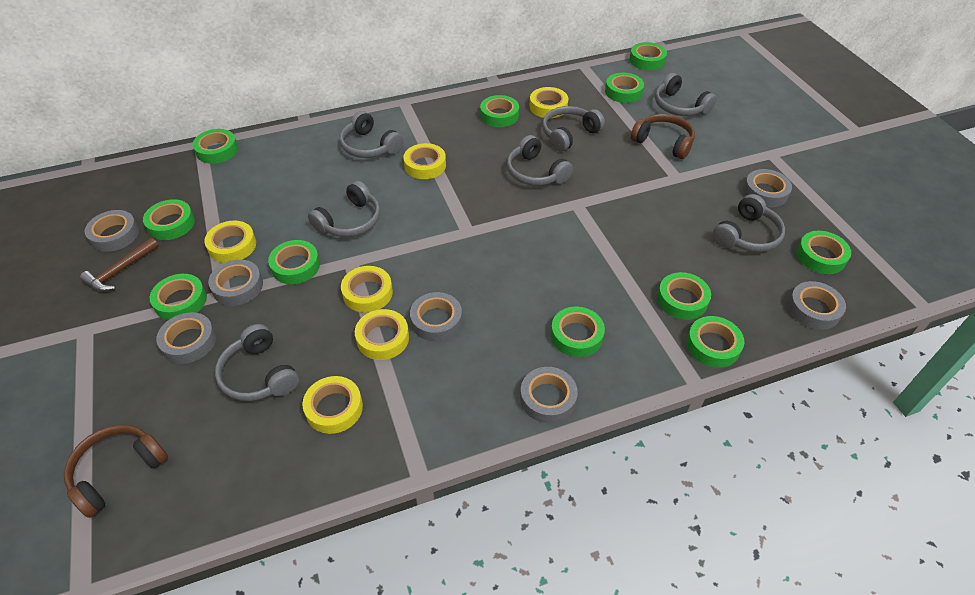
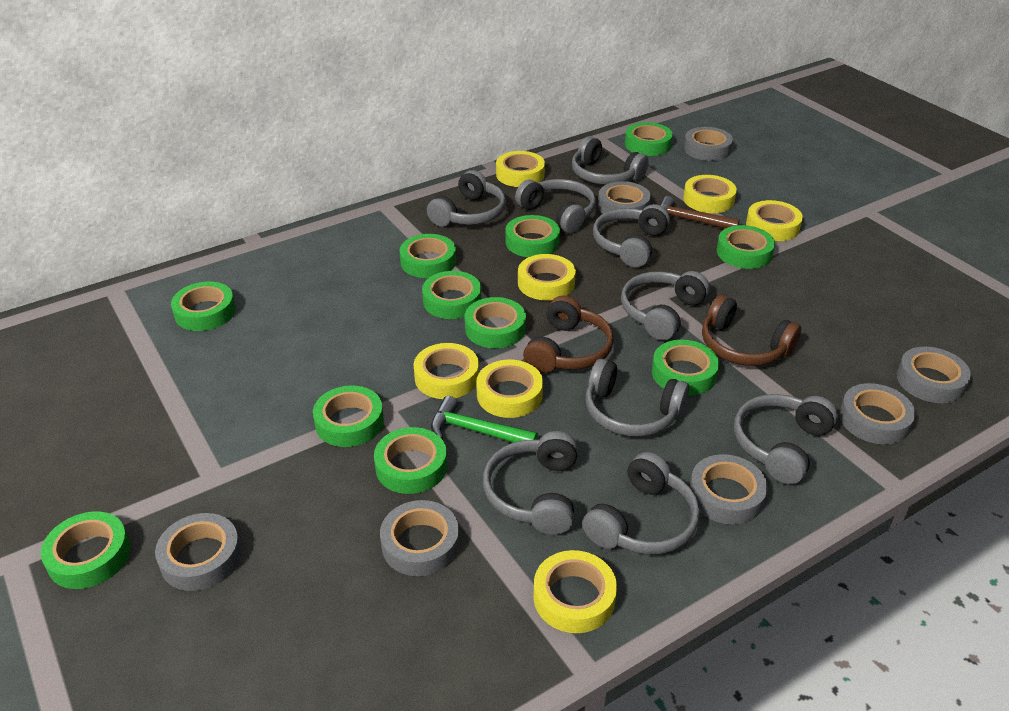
green hammer: none = 0 -> [431,396,538,443] = 1
grey headphones: [215,324,299,401] [308,181,380,237] [340,111,404,158] [507,135,573,186] [542,106,605,152] [655,73,717,116] [713,194,785,252] = 7 -> [427,170,506,227] [483,431,578,535] [515,179,596,233] [572,136,649,185] [582,452,700,554] [586,359,689,437] [593,204,670,268] [621,271,710,340] [734,394,838,484] = 9
yellow tape: [204,221,256,263] [302,376,363,434] [341,266,393,313] [355,309,409,360] [404,143,446,179] [529,87,568,118] = 6 -> [413,343,479,399] [476,360,543,418] [496,151,545,187] [518,254,576,301] [533,550,617,633] [683,175,737,213] [746,200,803,241] = 7

